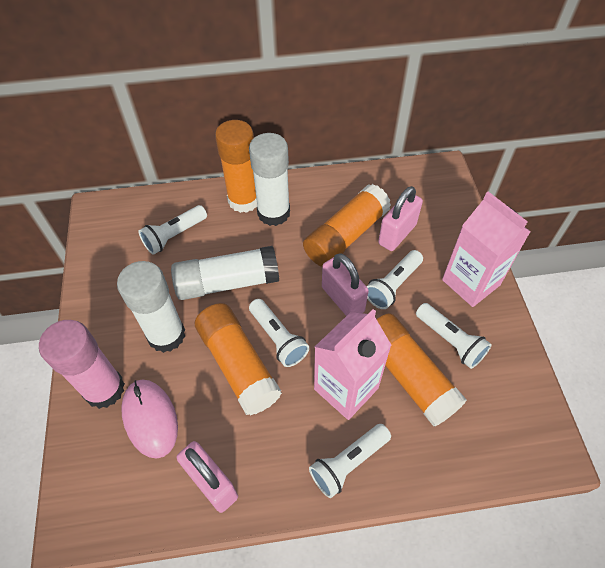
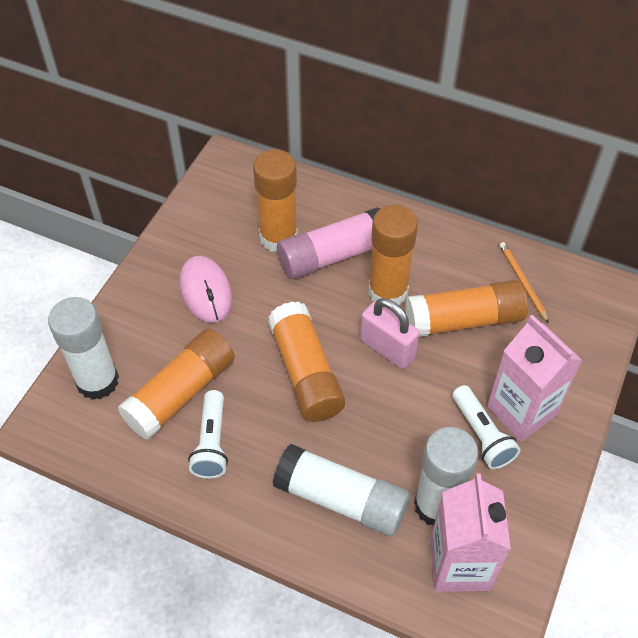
orange glue stick: [195,303,282,415] [215,120,257,213] [303,184,391,267] [377,313,467,426] = 4 -> [118,329,235,440] [253,149,298,252] [268,301,345,422] [368,205,418,306] [405,280,528,337] = 5
orange pencil: none = 0 -> [499,242,549,323] = 1
pink padlock: [177,441,238,513] [322,253,369,316] [378,186,423,251] = 3 -> [360,298,419,369] = 1
white flashlight: [138,205,207,255] [249,299,309,367] [309,424,391,498] [367,250,423,309] [416,303,492,369] = 5 -> [188,390,228,479] [452,385,520,469] = 2

